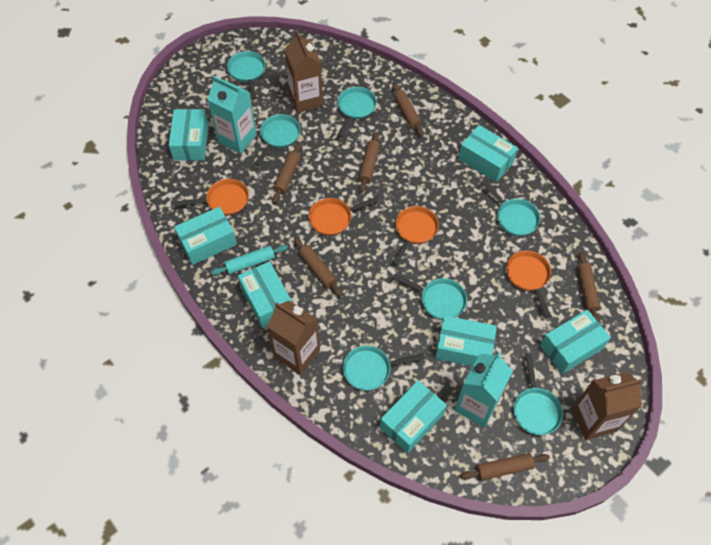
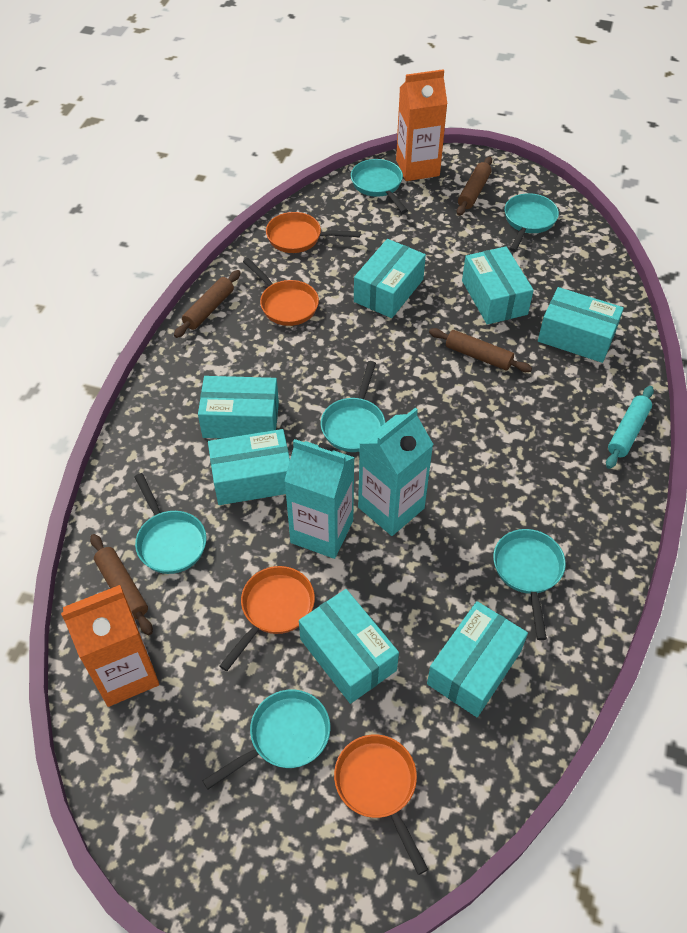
brown carton: [267,301,320,375] [285,31,323,113] [572,372,642,440] = 3 -> none = 0
brown rolling pin: [272,143,301,203] [294,237,342,296] [359,132,380,193] [392,83,424,137] [461,453,550,480] [577,251,600,322] = 6 -> [90,534,153,635] [174,270,241,338] [429,328,532,372] [457,157,492,216] = 4
orange carton: none = 0 -> [61,585,159,707] [396,69,447,181] = 2
turquoise pan: [227,51,265,100] [255,114,300,166] [337,87,377,137] [343,346,425,391] [392,274,467,320] [481,180,540,236] [513,354,563,435] = 7 -> [135,473,206,574] [203,689,330,789] [321,361,385,452] [351,159,408,213] [493,529,566,640] [504,193,559,252] = 6

